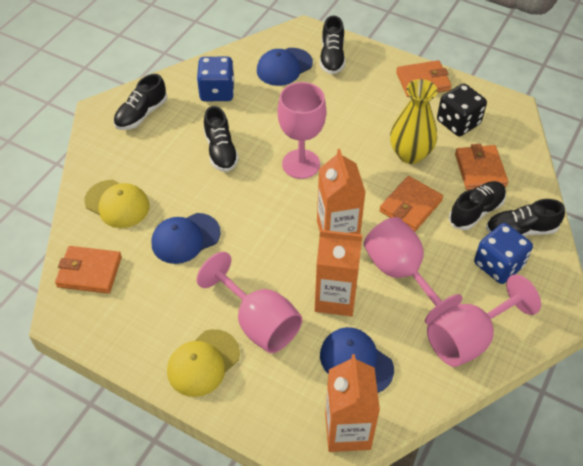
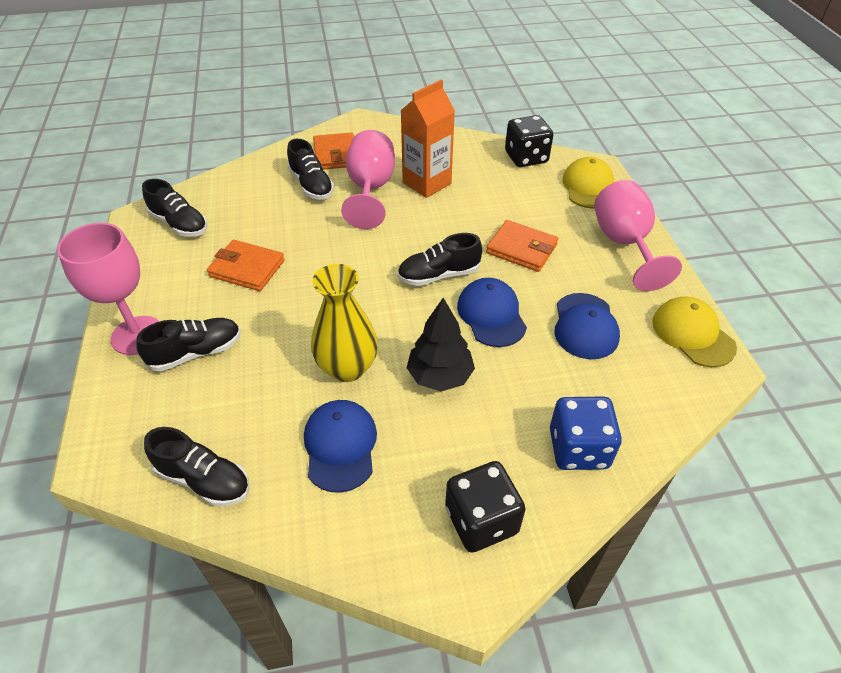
black dice: [437,83,487,136] = 1 -> [445,461,526,553] [505,115,553,167] = 2
black tree: none = 0 -> [406,298,475,391] = 1
blue dice: [197,57,234,101] [474,223,533,284] = 2 -> [550,397,622,470] = 1
orange carton: [315,230,363,316] [317,149,366,234] [325,354,380,452] = 3 -> [401,80,455,198] = 1
orange wallet: [55,246,122,294] [379,176,443,232] [396,60,452,97] [455,144,508,190] = 4 -> [207,240,285,291] [313,132,354,170] [486,220,558,272] = 3
pink goblet: [197,252,302,353] [277,82,326,179] [364,217,463,325] [427,274,541,367] = 4 -> [57,223,160,355] [341,130,395,229] [594,180,682,291] = 3

